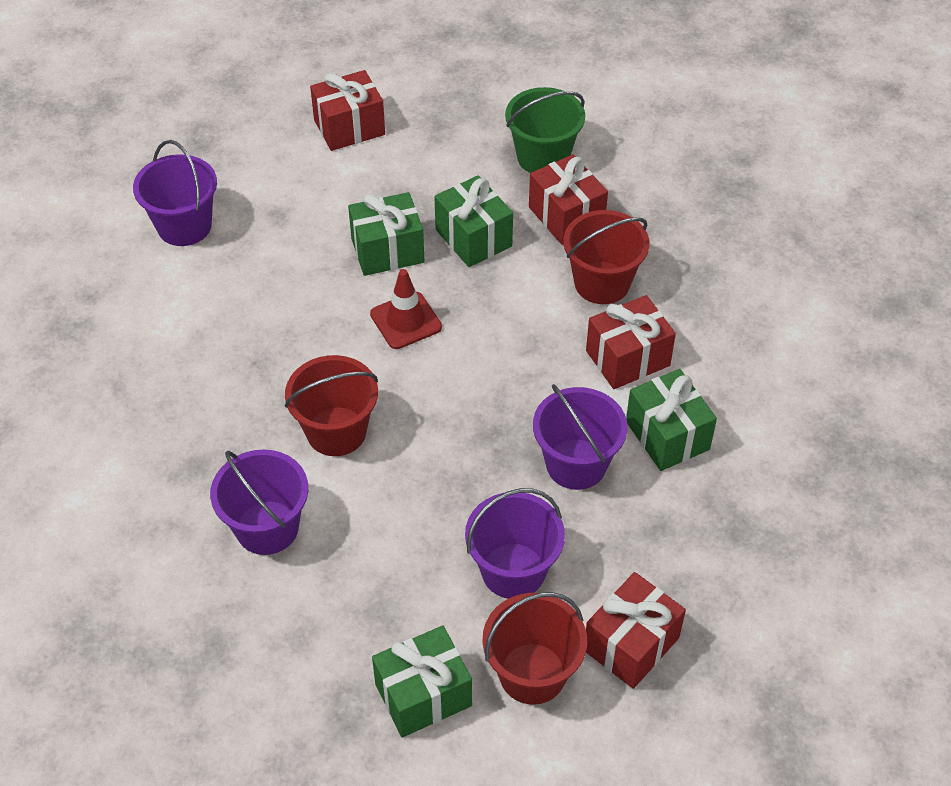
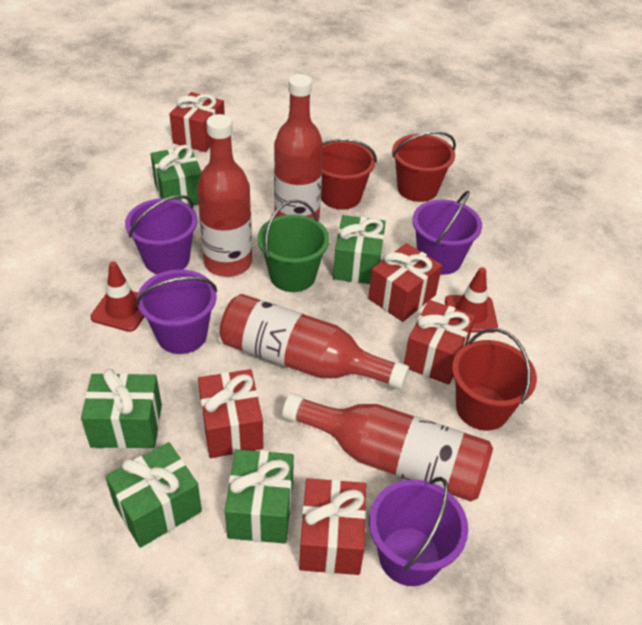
green gift: [348,192,425,276] [372,625,472,738] [434,175,513,267] [626,369,717,471] = 4 -> [81,369,162,449] [105,442,202,548] [151,145,202,206] [225,449,294,544] [333,215,386,284] = 5
red bottle: none = 0 -> [197,114,252,277] [220,294,409,390] [274,74,323,221] [282,393,493,502] = 4
red gift: [310,70,385,151] [529,154,608,245] [586,295,676,389] [586,572,686,689] = 4 -> [169,92,225,152] [198,369,263,458] [299,478,366,575] [368,243,442,322] [404,300,475,385] = 5
red traffic cone: [370,269,442,349] = 1 -> [90,261,144,332] [445,267,498,333] = 2

